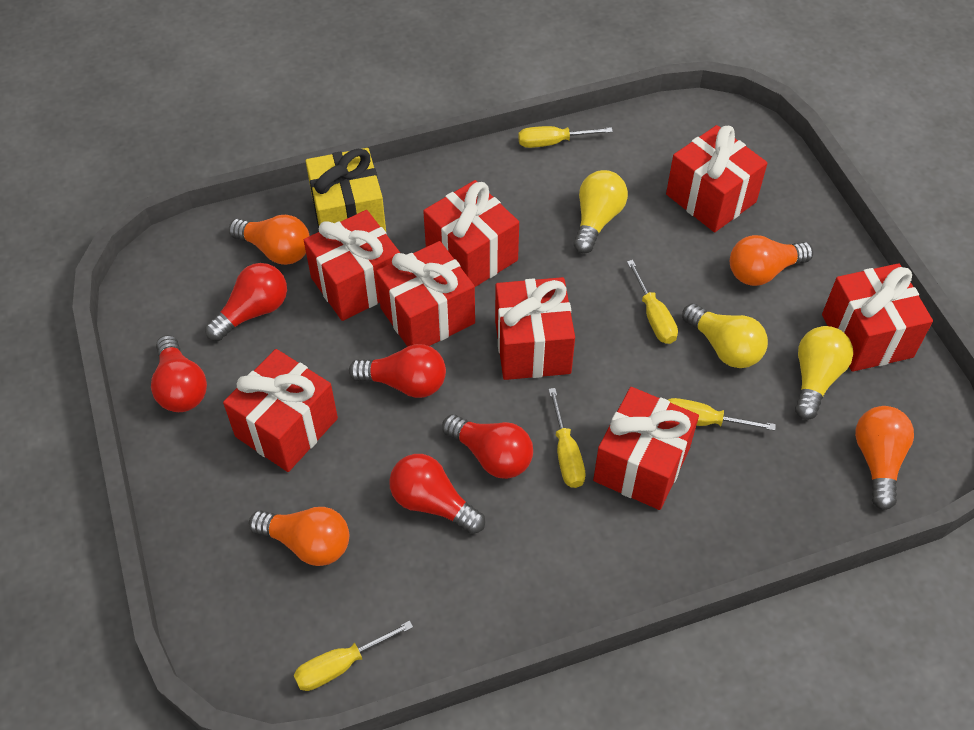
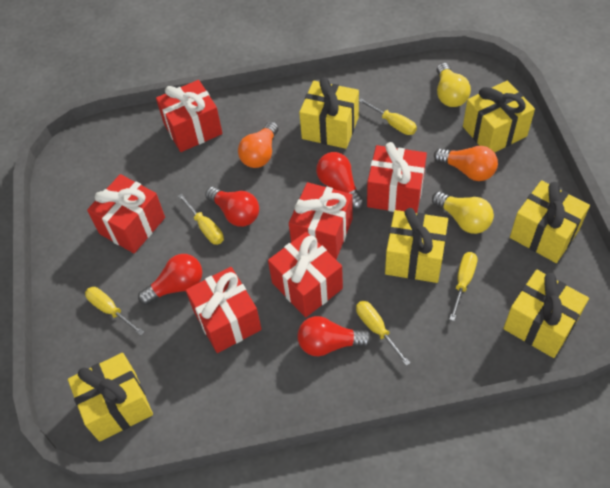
orange light bulb: [229,215,309,265] [249,507,349,566] [730,235,813,286] [855,406,914,510] = 4 -> [238,121,279,168] [434,146,498,181] = 2
red gift: [223,349,338,472] [304,210,400,321] [376,241,475,347] [423,180,519,287] [495,277,575,380] [593,387,699,510] [666,125,768,232] [822,263,933,372] = 8 -> [87,174,165,253] [156,80,223,152] [186,267,262,353] [268,232,343,317] [289,182,353,259] [367,142,427,213] = 6
red light bulb: [151,335,207,412] [205,263,287,341] [349,344,446,398] [389,454,485,534] [442,414,533,479] = 5 -> [138,254,202,305] [205,187,259,227] [297,316,372,356] [316,152,364,210] = 4
yellow gift: [306,148,386,231] = 1 -> [68,353,153,442] [299,77,359,149] [385,208,448,283] [463,80,535,153] [503,270,589,358] [510,180,590,263] = 6
yellow light bulb: [574,170,628,254] [682,303,768,368] [795,326,853,420] = 3 -> [432,191,494,234] [437,63,471,107] = 2

